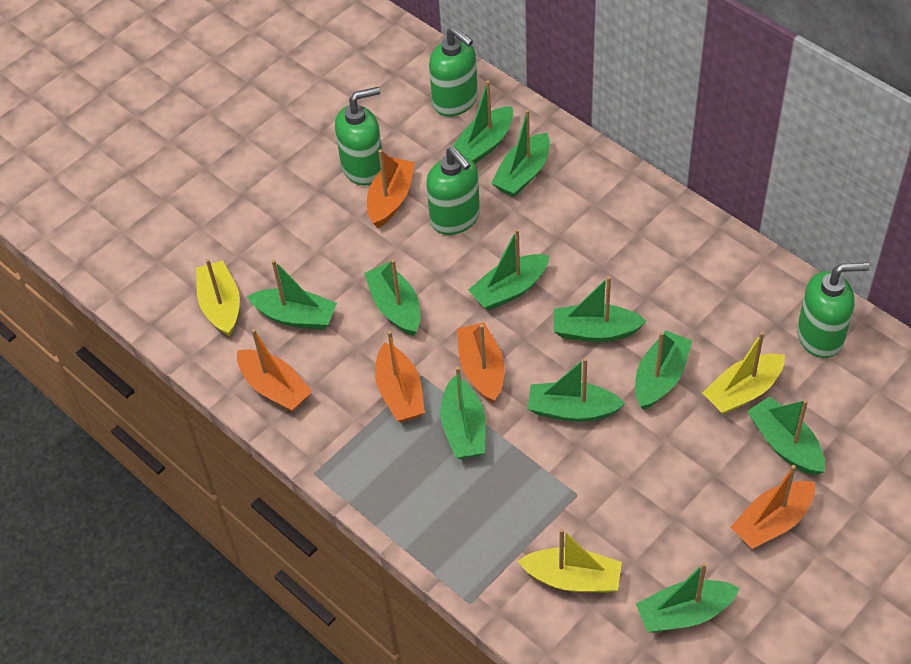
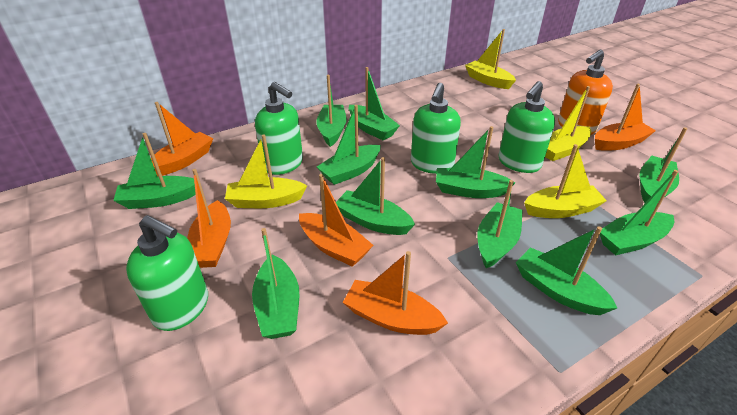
orange soap dispenser: none = 0 -> [558,50,613,135] = 1
yellow boat: [196,259,240,337] [518,528,622,593] [703,332,785,415] = 3 -> [225,134,307,208] [465,29,516,89] [524,144,607,218] [545,86,591,161] = 4

